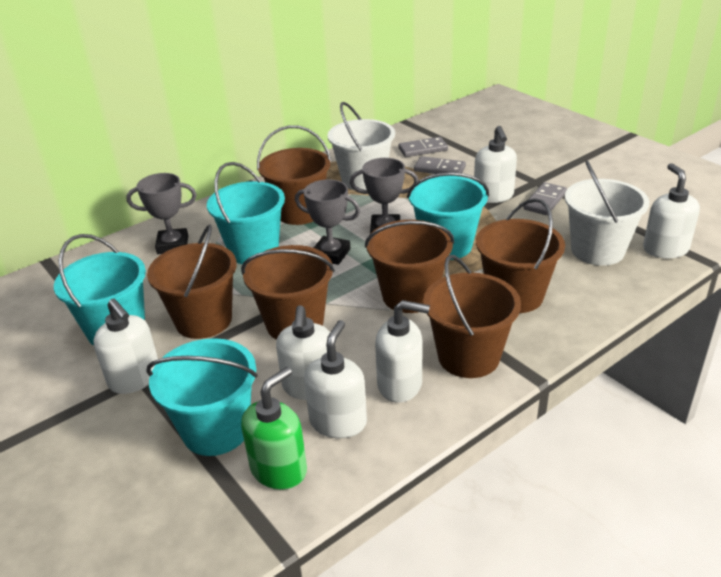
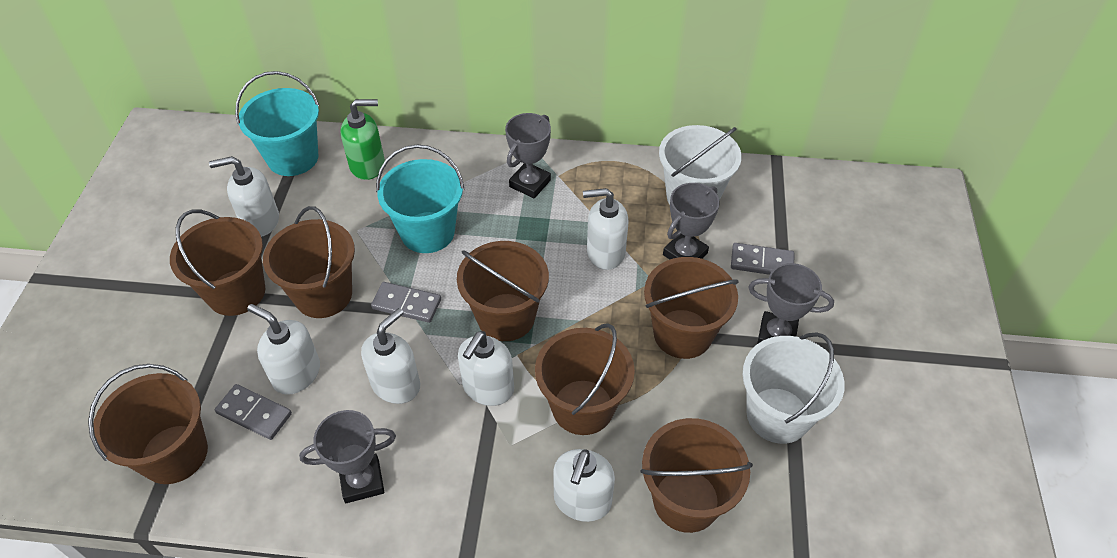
brown bucket: [147,224,237,339] [241,245,335,340] [257,125,331,225] [365,220,454,313] [423,255,521,378] [476,198,565,313] = 6 -> [88,364,208,484] [170,209,265,316] [263,206,355,318] [457,241,549,341] [535,323,635,435] [640,418,753,533] [644,257,739,359] = 7
grey trophy: [126,173,197,254] [295,180,360,265] [350,158,418,234] = 3 -> [299,410,396,503] [505,113,551,199] [663,183,720,259] [748,263,834,344] = 4
turquoise bucket: [54,234,146,346] [146,338,258,456] [207,162,285,264] [407,172,489,260] = 4 -> [235,71,319,176] [376,144,465,253] = 2

